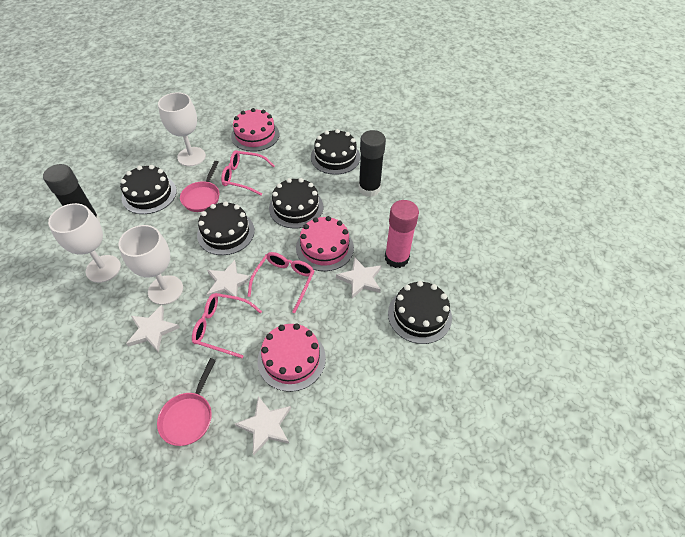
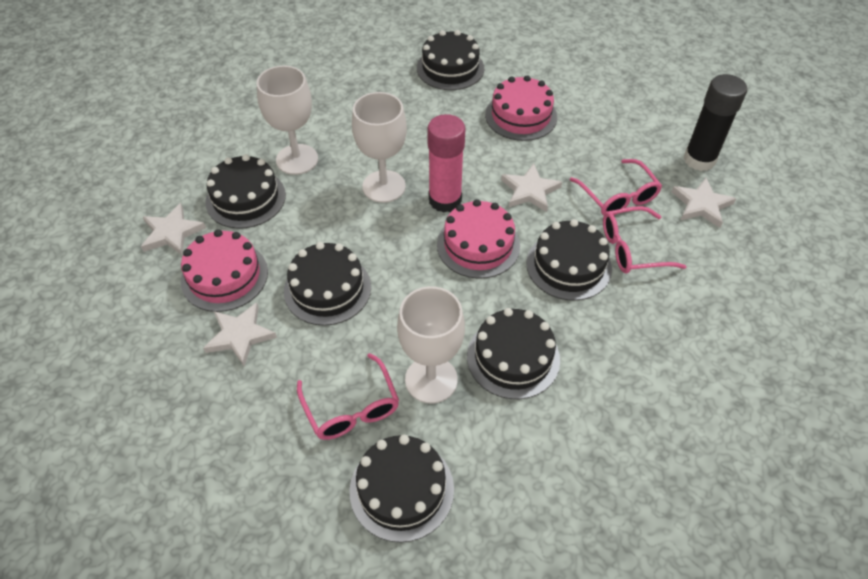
black cake: [120,165,177,214] [197,201,255,255] [269,178,323,228] [311,129,360,175] [388,281,452,344] = 5 -> [205,154,286,229] [284,242,371,326] [350,435,454,542] [417,30,484,90] [467,308,560,399] [526,219,612,301] = 6
black glue stick: [43,164,101,222] [359,130,386,197] = 2 -> [683,74,747,171] = 1
pink pan: [157,358,216,446] [180,161,219,212] = 2 -> none = 0

